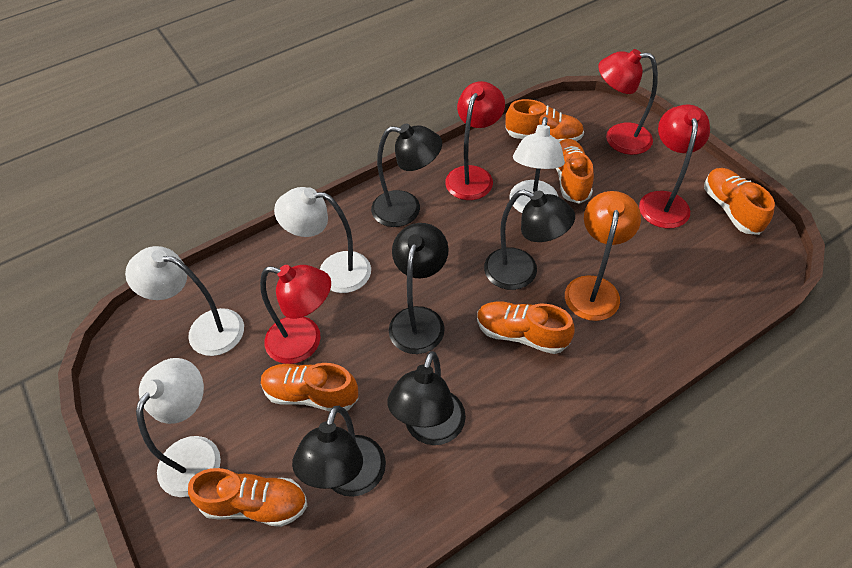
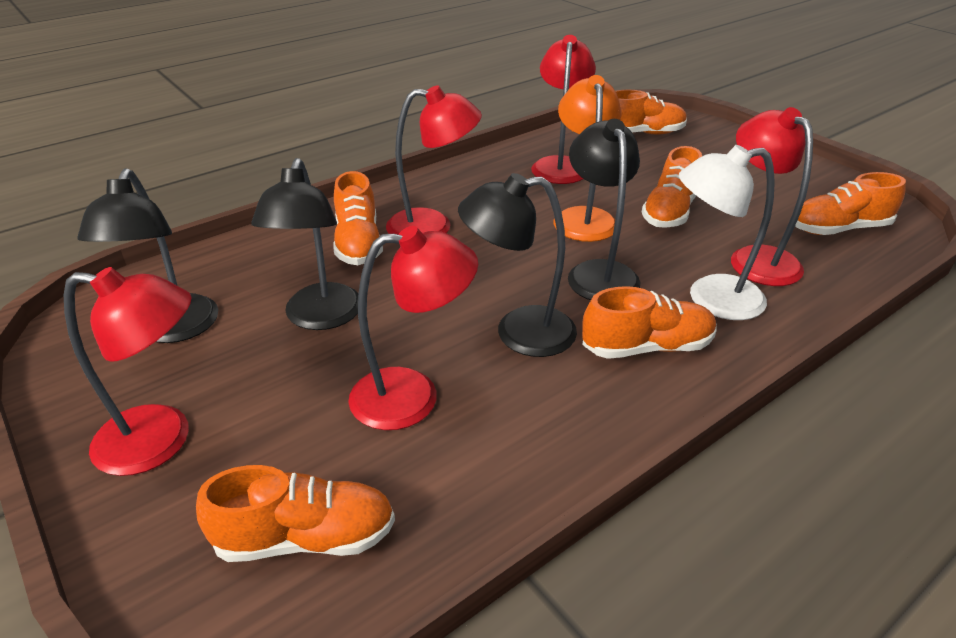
black lamp: [292,406,386,497] [371,124,442,227] [387,351,466,445] [389,223,449,354] [484,190,575,290] = 5 -> [77,168,218,343] [251,158,358,330] [458,173,577,357] [568,119,640,300] = 4
red lamp: [260,265,331,364] [445,81,505,200] [598,49,658,155] [639,104,710,228] = 4 -> [64,267,191,476] [348,226,478,430] [386,85,482,234] [531,35,596,184] [731,107,813,286] = 5
white lamp: [125,246,244,356] [136,358,221,497] [274,187,371,293] [510,117,565,213] = 4 -> [679,145,775,320] = 1

